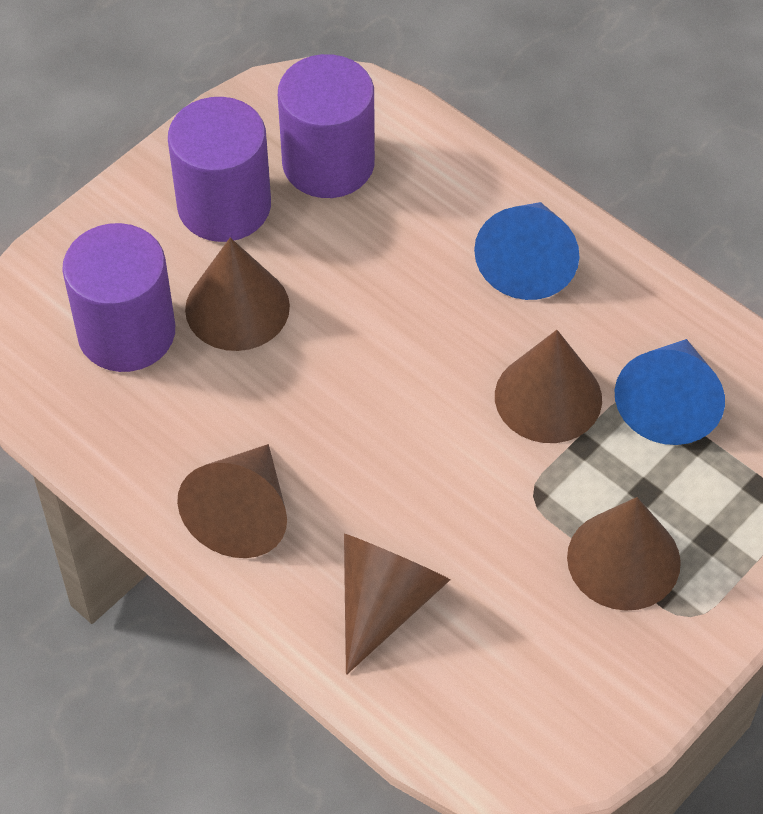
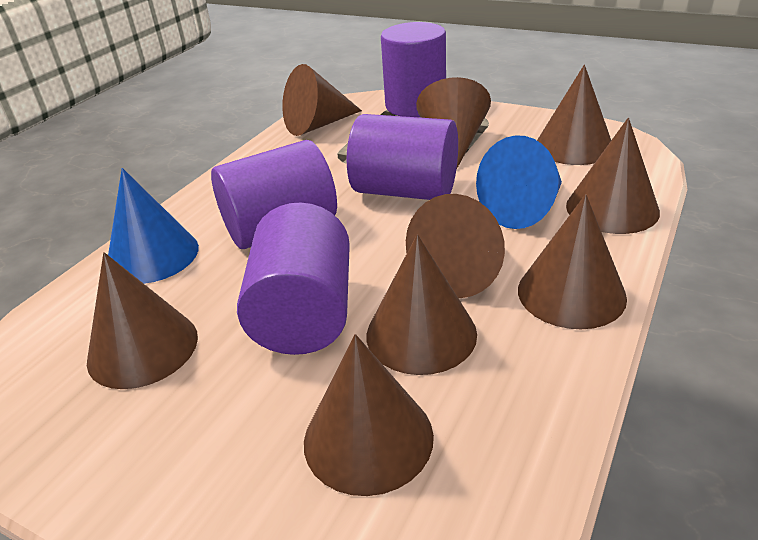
brown cone: [177,444,287,558] [185,238,290,351] [344,534,450,675] [495,330,602,443] [567,497,681,611] = 5 -> [87,252,198,389] [282,64,362,136] [304,334,434,496] [367,234,477,375] [406,194,505,298] [416,77,491,170] [518,194,627,329] [537,65,611,165] [566,118,660,234] = 9
purple cylinder: [62,223,175,372] [168,97,271,242] [278,54,375,198] = 3 -> [211,140,337,249] [237,202,350,355] [347,114,458,200] [381,22,446,117] = 4

